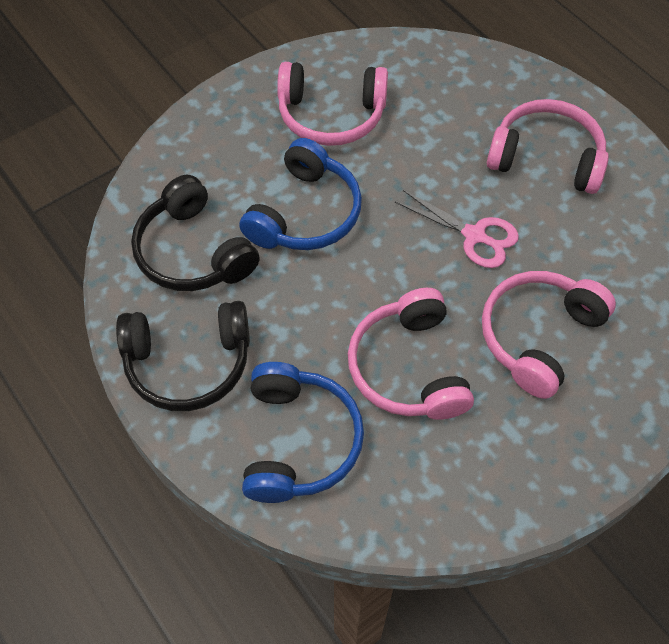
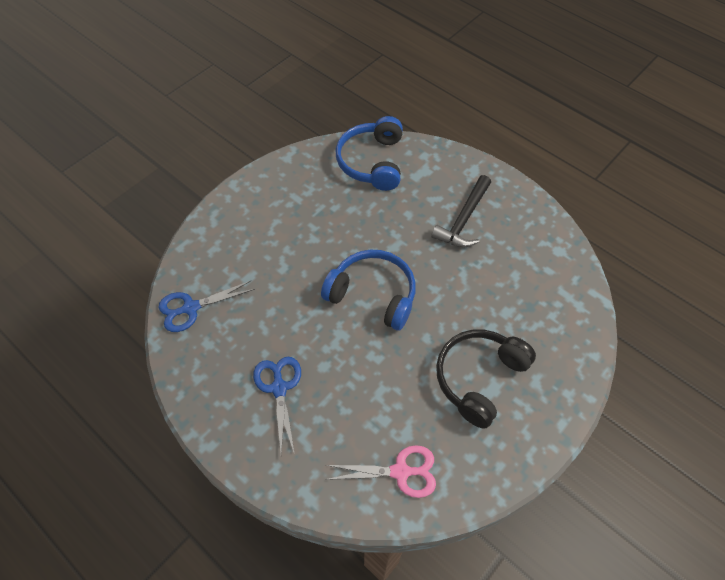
black hammer: none = 0 -> [431,175,491,247] = 1
black headphones: [116,301,250,411] [131,175,260,291] = 2 -> [436,330,536,429] = 1
blue scissors: none = 0 -> [159,281,255,332] [253,357,301,454] = 2
pink headphones: [277,62,388,146] [348,288,474,420] [482,271,616,399] [487,99,609,194] = 4 -> none = 0

